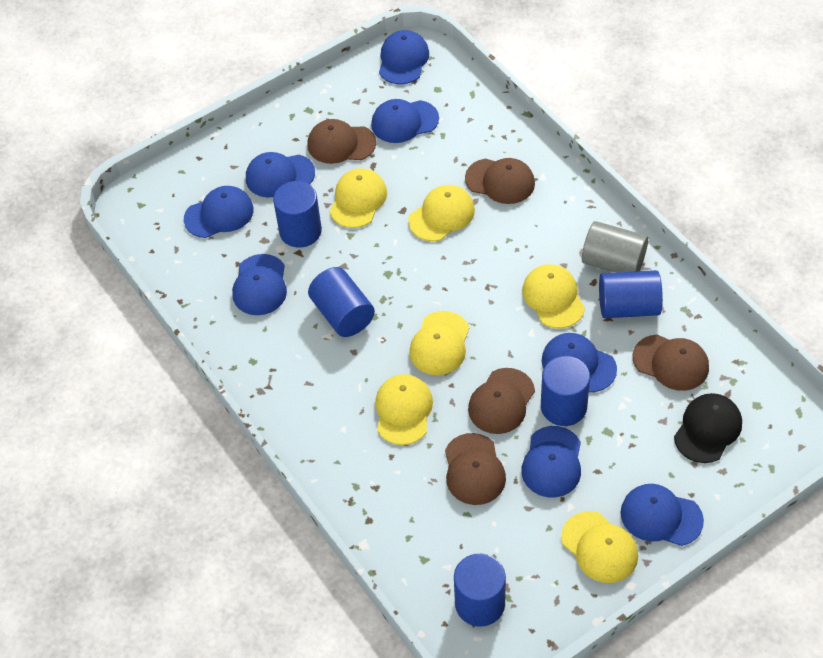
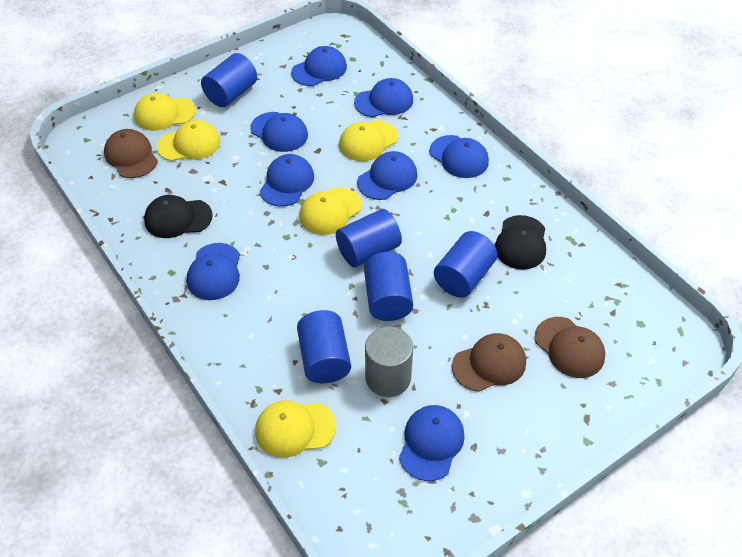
black cap: [674,393,742,463] = 1 -> [144,195,213,238] [495,215,546,270] = 2
brown cap: [307,119,376,164] [445,433,506,505] [465,158,535,204] [468,368,535,434] [633,335,709,391] = 5 -> [104,129,158,178] [452,333,526,392] [535,317,605,378] = 3
yellow cap: [329,168,387,228] [375,374,433,445] [408,185,475,241] [409,311,469,375] [522,264,585,328] [561,511,638,583] = 6 -> [134,93,196,131] [157,120,220,161] [255,400,336,458] [299,187,362,235] [339,121,398,161] = 5

